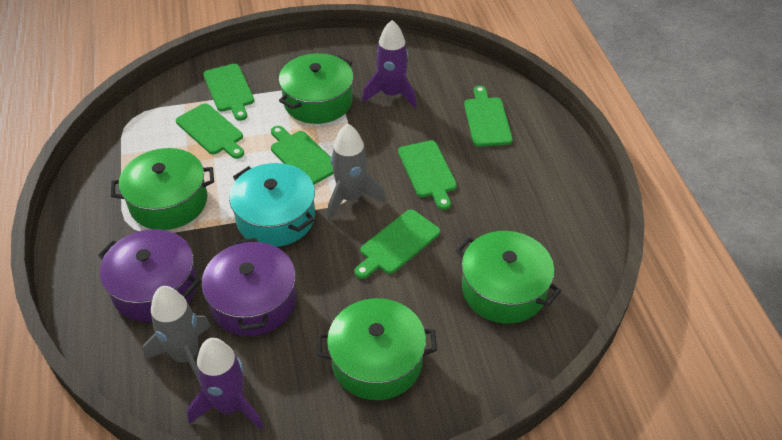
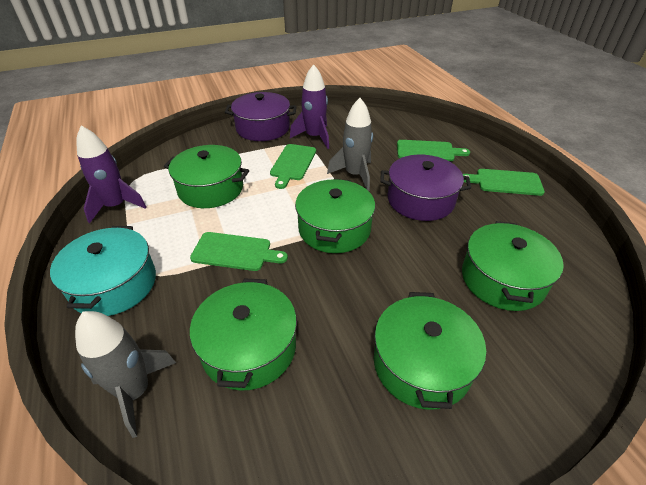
green cutting board: [176,103,244,159] [203,64,254,121] [271,126,333,185] [355,210,440,279] [398,140,457,210] [464,85,513,147] = 6 -> [190,232,288,271] [270,144,316,189] [397,140,470,161] [463,169,545,196] = 4
green pot: [111,148,214,230] [279,53,353,124] [317,298,437,400] [456,231,561,324] = 4 -> [164,145,249,208] [190,278,297,391] [295,179,375,253] [374,292,486,410] [462,221,564,311] = 5

